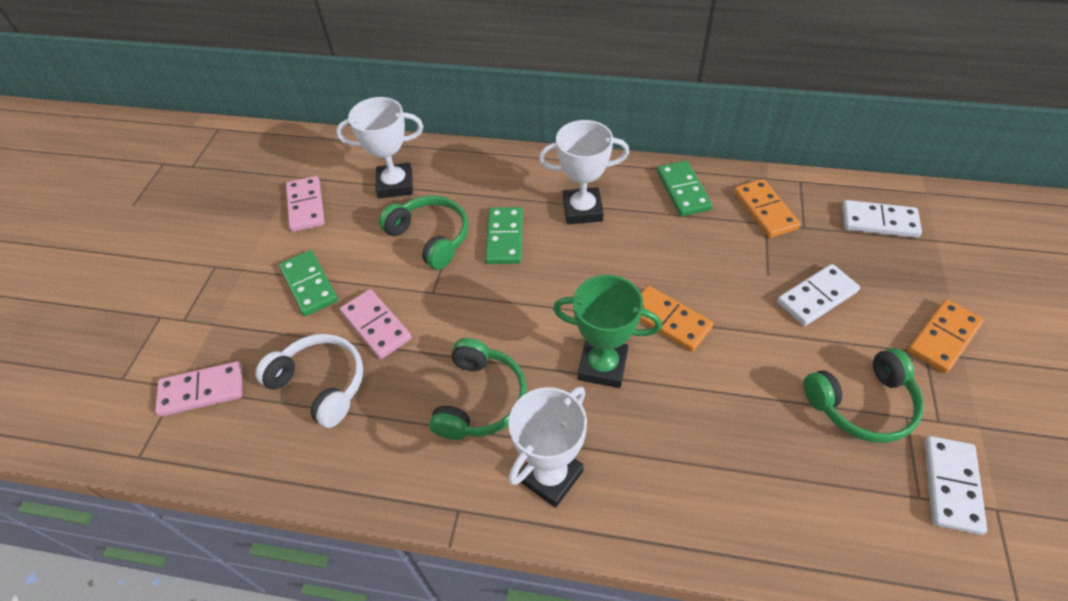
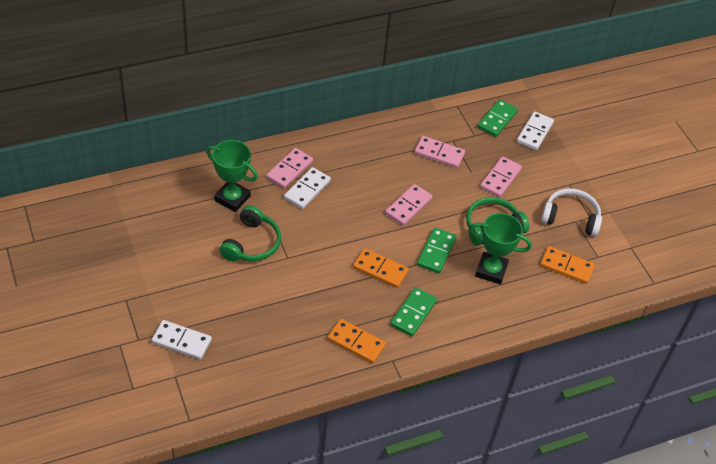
green headphones: [379,196,469,270] [429,338,527,440] [803,348,924,443] = 3 -> [219,205,281,262] [466,197,529,246] = 2
green trophy: [553,275,662,388] = 1 -> [206,140,258,212] [470,213,532,285] = 2
pink domino: [155,361,242,416] [286,176,325,232] [340,289,412,359] = 3 -> [266,148,313,189] [385,184,433,226] [414,136,465,168] [480,156,522,198] = 4
white trophy: [336,97,423,198] [508,387,587,508] [539,120,629,224] = 3 -> none = 0

